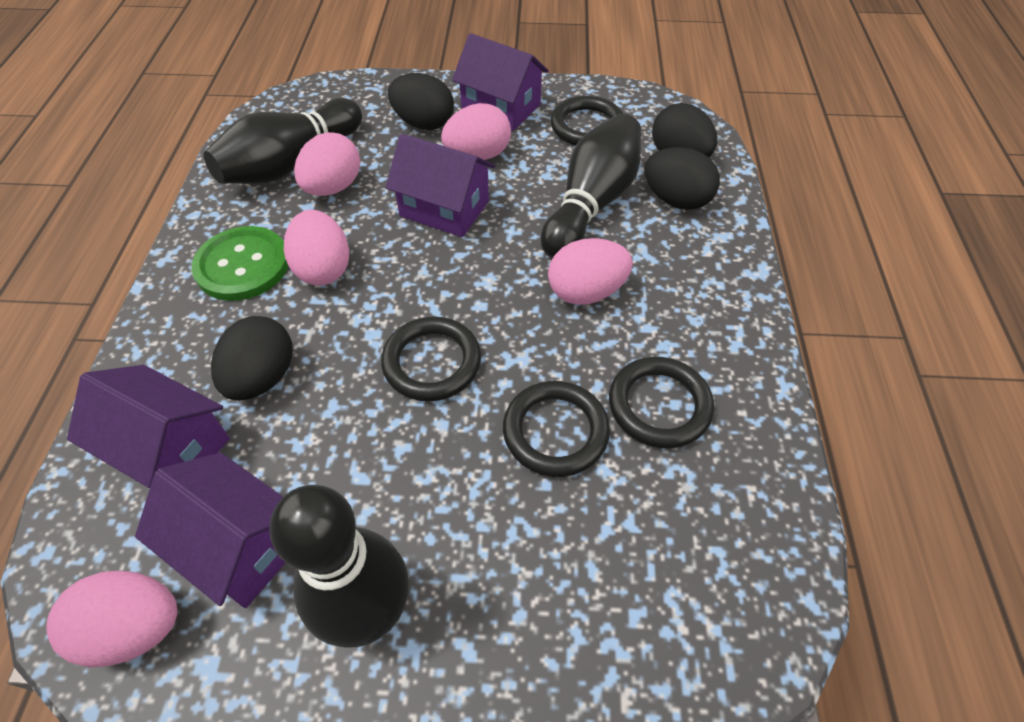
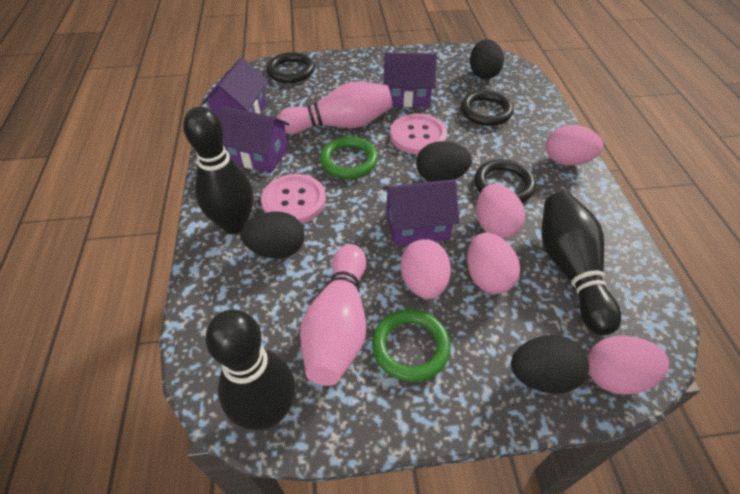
black ring: [381,317,481,401] [503,381,610,477] [551,96,623,146] [609,357,714,449] = 4 -> [267,52,315,83] [461,90,514,126] [475,159,536,203] = 3
green button: [192,226,288,301] = 1 -> none = 0
green ring: none = 0 -> [320,137,378,179] [372,309,451,382] = 2
pink bowling pin: none = 0 -> [277,81,392,134] [300,244,366,386] = 2
pink button: none = 0 -> [261,174,326,224] [390,114,447,155] = 2

